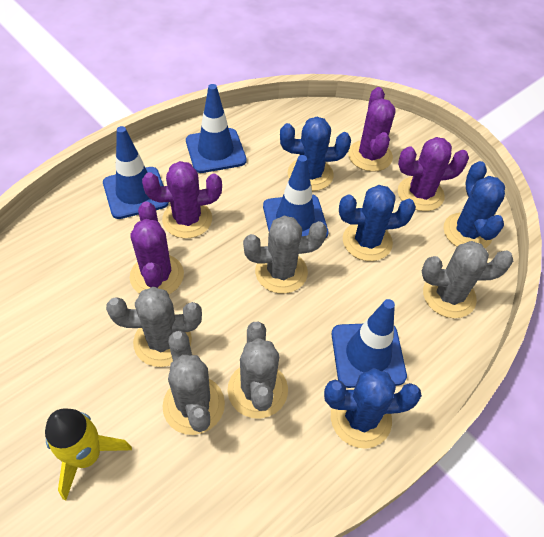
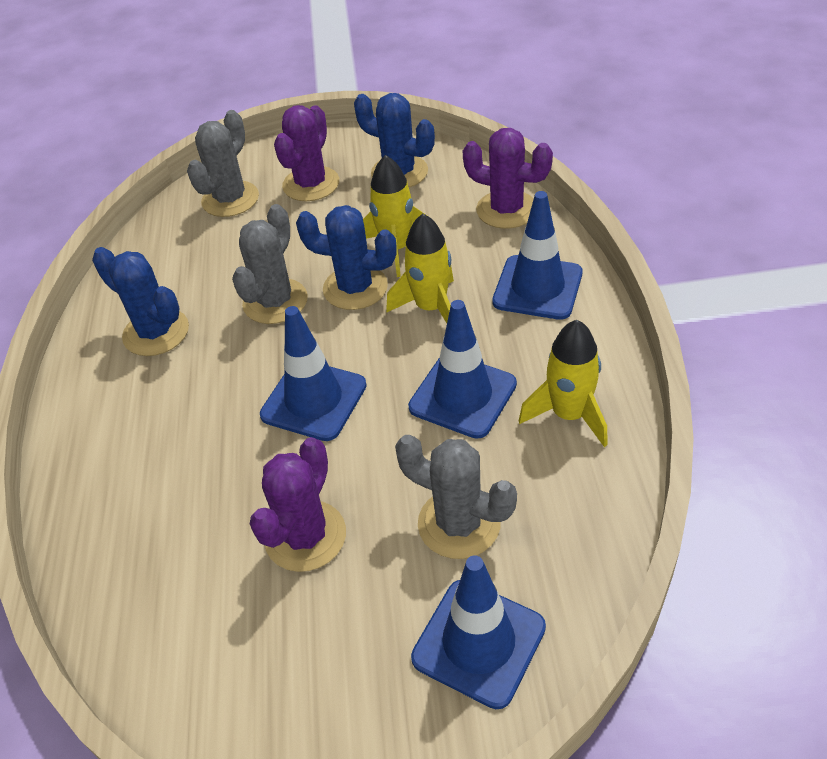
blue cactus: [280,117,351,191] [324,368,422,449] [339,185,416,261] [443,161,505,248] = 4 -> [92,247,189,356] [296,205,397,310] [354,93,435,187] = 3
grey cactus: [106,287,202,367] [163,331,225,435] [228,322,288,419] [243,215,327,294] [422,241,513,318] = 5 -> [187,110,259,217] [232,204,308,324] [395,435,517,559] = 3
purple cactus: [130,201,184,294] [142,161,222,238] [348,87,396,172] [398,137,469,211] = 4 -> [250,437,346,572] [274,105,339,201] [463,128,553,229] = 3
yellow rocket: [45,408,132,500] = 1 -> [363,155,426,277] [386,214,454,323] [519,320,608,447] = 3

